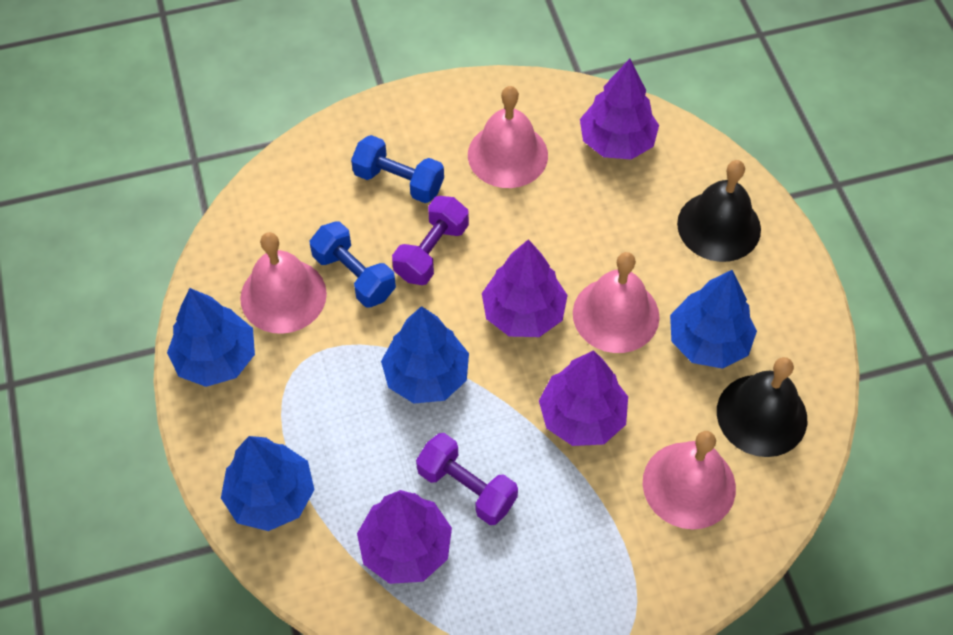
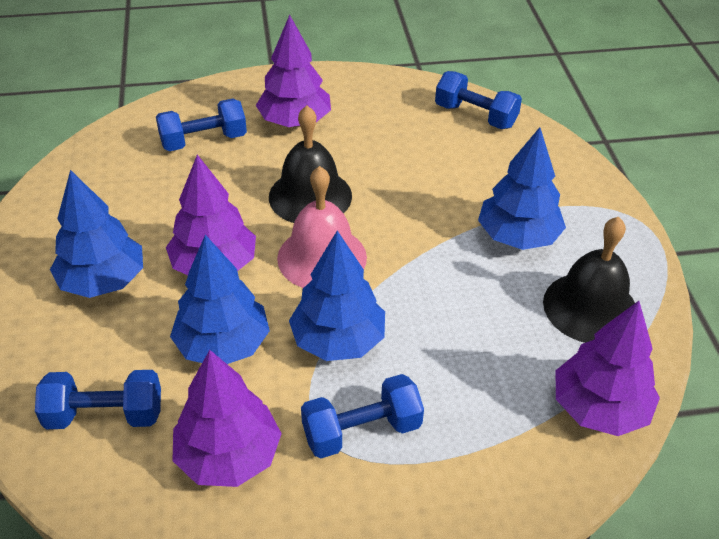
blue dumbbell: [310,222,396,307] [351,135,444,203] = 2 -> [35,370,161,429] [156,99,247,151] [301,374,424,458] [435,71,522,129] = 4
pink bell: [240,232,327,334] [468,86,548,188] [573,252,660,353] [643,431,736,529] = 4 -> [277,166,367,288] = 1
purple dumbbell: [392,196,469,285] [416,433,518,525] = 2 -> none = 0

